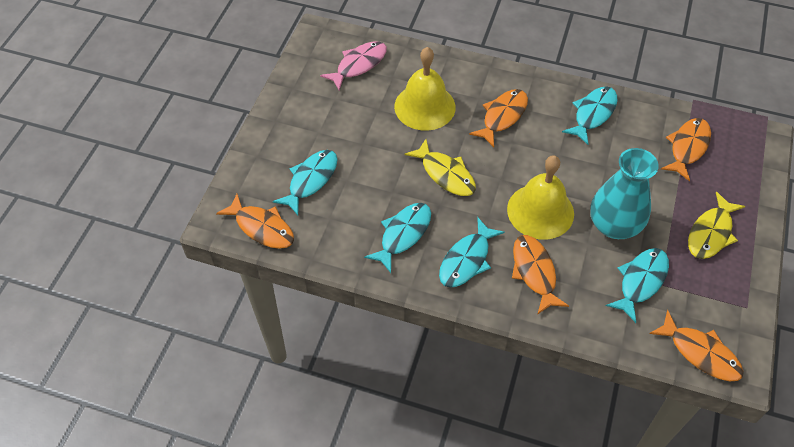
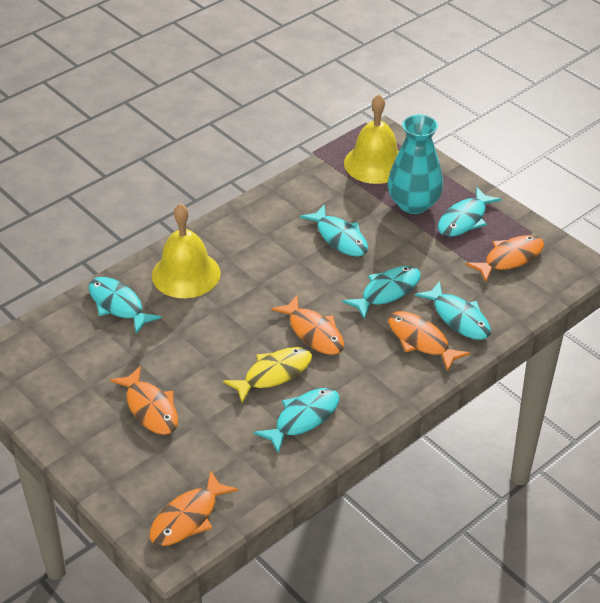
pink fish: [320,41,387,91] = 1 -> none = 0
turquoise fish: [273,150,338,215] [364,203,431,273] [439,217,505,288] [562,86,617,145] [606,248,669,323] = 5 -> [88,277,162,334] [254,388,339,454] [300,204,368,257] [342,266,421,319] [415,281,491,340] [438,187,502,237] = 6
yellow fish: [405,139,476,196] [688,192,745,259] = 2 -> [223,347,312,403] = 1

